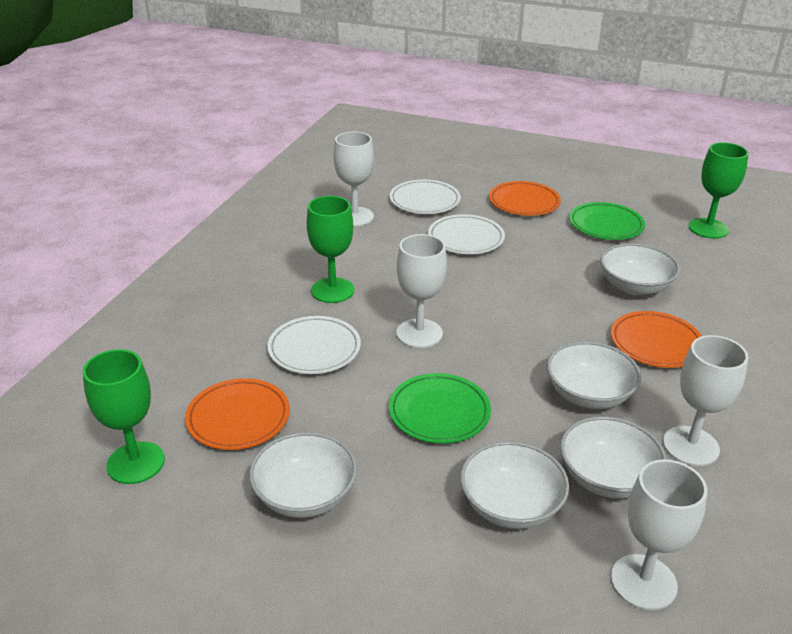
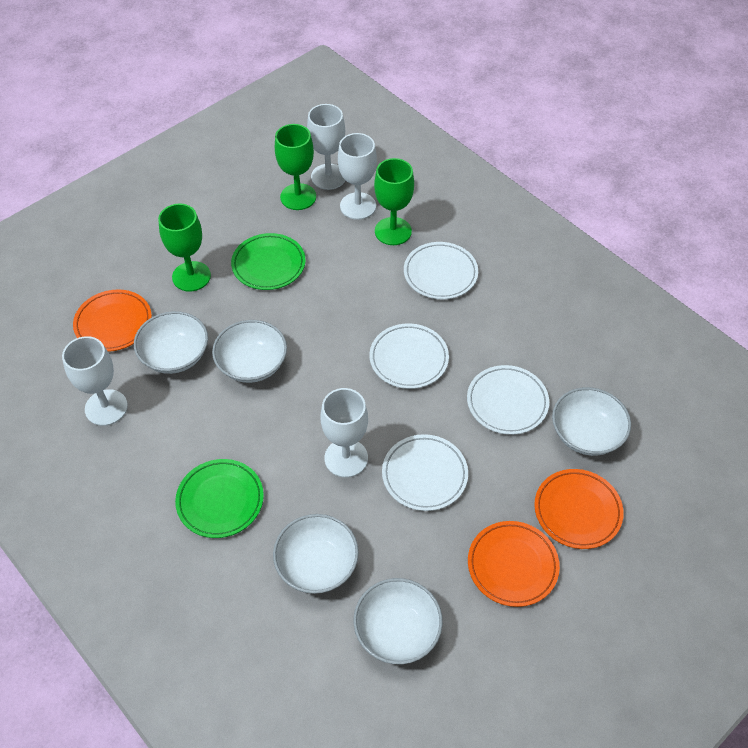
white plate: [267,316,361,374] [390,180,461,214] [428,214,505,254] = 3 -> [369,323,449,389] [382,434,468,511] [404,242,478,299] [467,365,549,435] = 4

